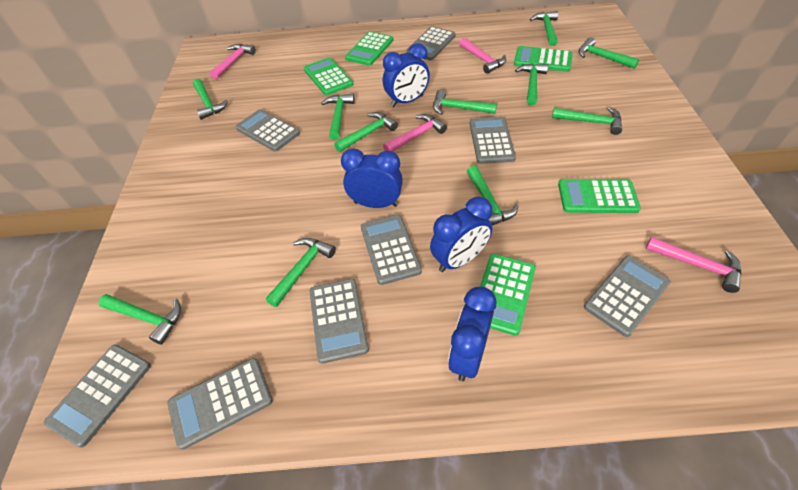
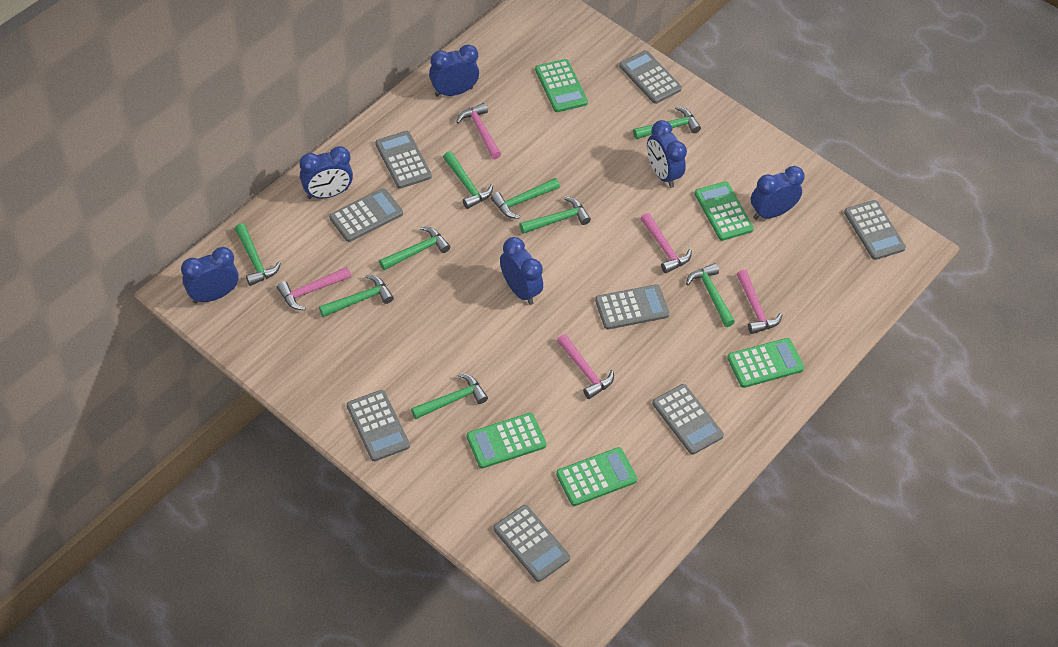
blue clock: [341,148,403,208] [383,43,430,107] [430,197,493,272] [448,286,496,381] = 4 -> [181,247,239,303] [299,146,353,199] [429,44,479,97] [500,237,543,305] [647,120,687,188] [751,166,805,220] = 6
green hammer: [98,294,181,345] [193,79,228,120] [266,238,336,307] [321,94,355,140] [334,112,398,152] [433,89,497,115] [467,165,519,226] [515,63,548,105] [530,11,558,46] [552,107,622,135] [579,37,640,69] = 11 -> [235,223,281,286] [319,274,394,317] [379,226,450,270] [411,373,488,419] [443,151,493,209] [491,178,560,219] [519,196,591,234] [633,106,701,139] [686,263,735,327] = 9
pink hammer: [210,44,256,79] [383,114,447,152] [459,38,506,74] [646,237,741,293] = 4 -> [277,267,351,311] [456,103,501,159] [557,334,614,399] [640,213,692,273] [737,270,782,334] = 5

